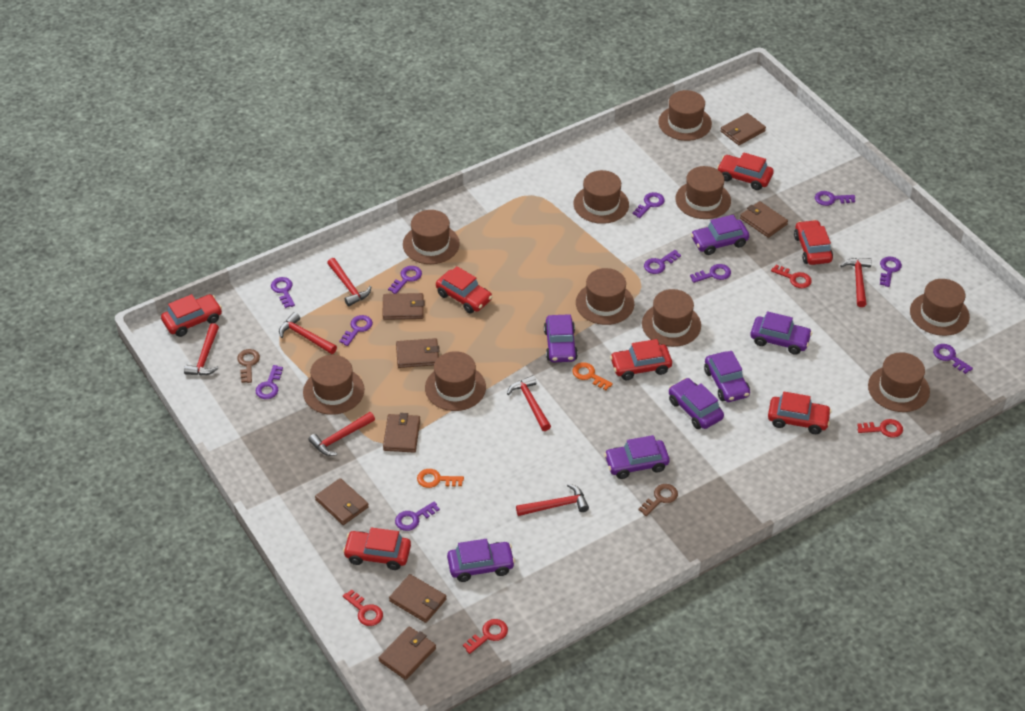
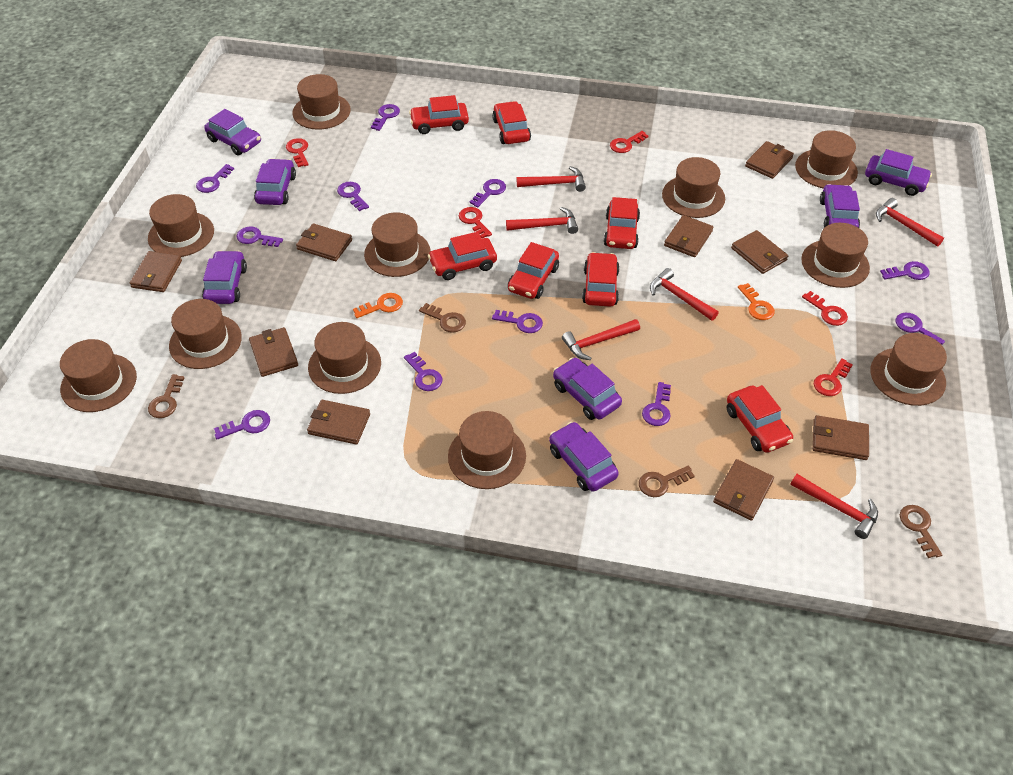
brown hat: [303,355,364,415] [403,210,460,264] [425,351,486,411] [574,170,629,224] [576,268,634,325] [642,289,701,347] [658,90,712,141] [675,166,731,219] [868,352,930,412] [910,279,970,336] = 10 -> [60,339,137,412] [148,194,214,257] [169,299,242,369] [292,74,351,130] [308,322,381,394] [364,212,431,277] [448,411,526,489] [662,157,725,218] [795,130,858,189] [801,223,870,288] [870,333,947,406] = 11
brown key: [237,349,260,383] [638,484,678,516] = 2 -> [148,374,184,418] [419,303,466,333] [639,466,695,497] [900,505,942,558] = 4
brown wallet: [315,478,369,525] [379,626,436,680] [382,293,424,320] [383,413,420,453] [389,574,447,623] [396,338,439,368] [720,113,766,145] [740,201,788,238] = 8 -> [130,251,182,292] [249,327,298,377] [296,223,352,261] [307,400,370,444] [664,215,713,257] [713,459,774,521] [731,230,788,274] [745,141,794,179] [813,415,869,460] = 9
red hammer: [184,323,219,376] [279,312,337,354] [308,412,375,456] [327,258,371,306] [507,375,551,431] [516,484,589,516] [840,258,872,307] = 7 -> [506,207,578,234] [517,166,586,192] [562,319,640,360] [650,268,718,321] [790,474,878,539] [876,198,944,246] = 6
red key: [343,589,383,626] [463,619,508,654] [771,265,812,288] [857,419,903,438] = 4 -> [286,138,309,167] [459,207,492,238] [610,131,649,153] [802,291,848,326] [814,358,853,396] = 5

